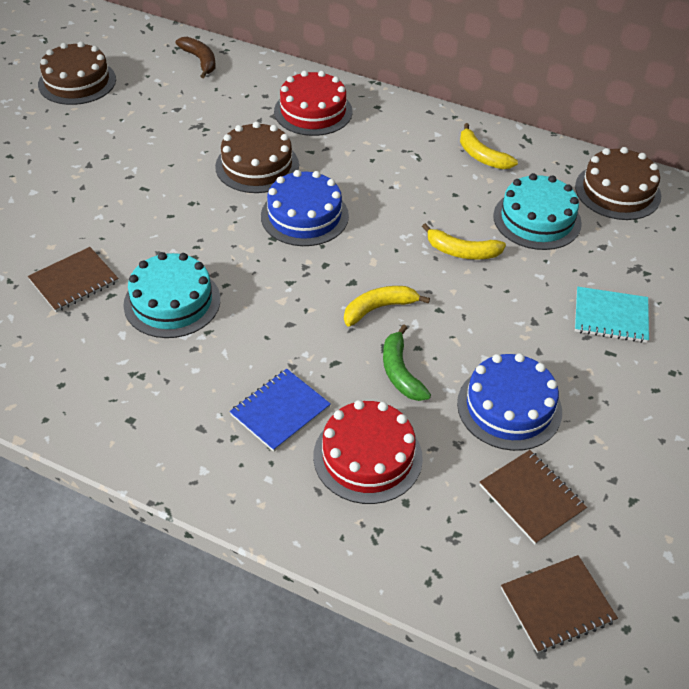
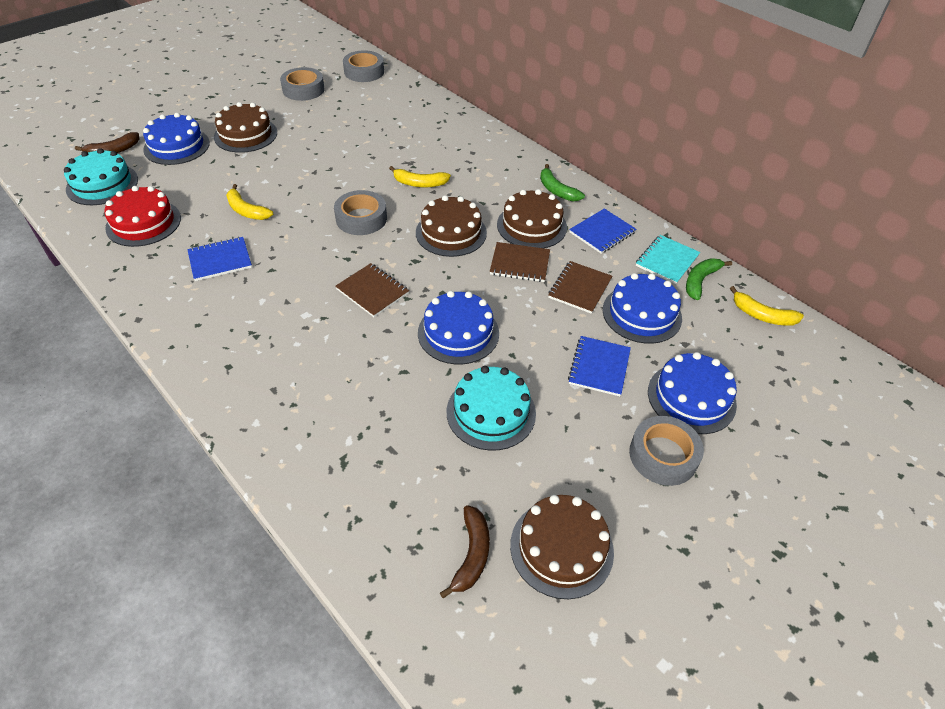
blue cake: [261,170,349,246] [457,353,562,451] = 2 -> [143,113,210,165] [418,291,499,364] [603,273,682,344] [648,352,737,434] = 4
blue notebook: [230,369,331,452] = 1 -> [187,237,252,281] [568,336,631,396] [569,208,636,254] = 3
brown banana: [176,37,216,78] = 1 -> [75,132,140,153] [440,505,490,599] = 2
brown cake: [38,41,116,105] [215,121,299,193] [575,147,661,220] = 3 -> [214,102,277,153] [416,195,487,257] [497,189,567,248] [510,495,614,599] = 4
green banana: [383,324,431,401] = 1 -> [540,164,585,201] [686,258,732,300] = 2
grey tape: none = 0 -> [280,67,325,101] [334,190,387,235] [343,50,384,82] [629,416,704,486] = 4
red cake: [274,71,353,136] [313,400,423,504] = 2 -> [104,186,181,247] = 1

